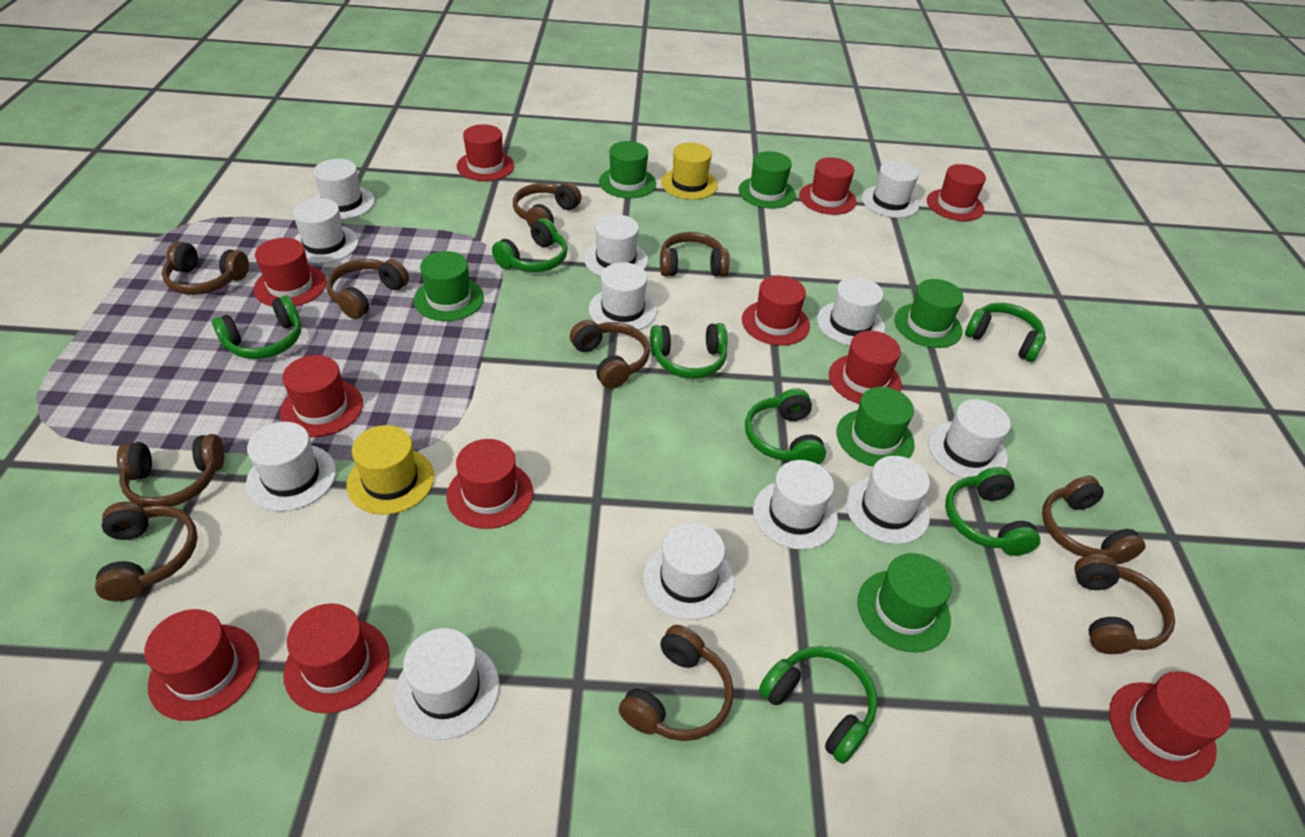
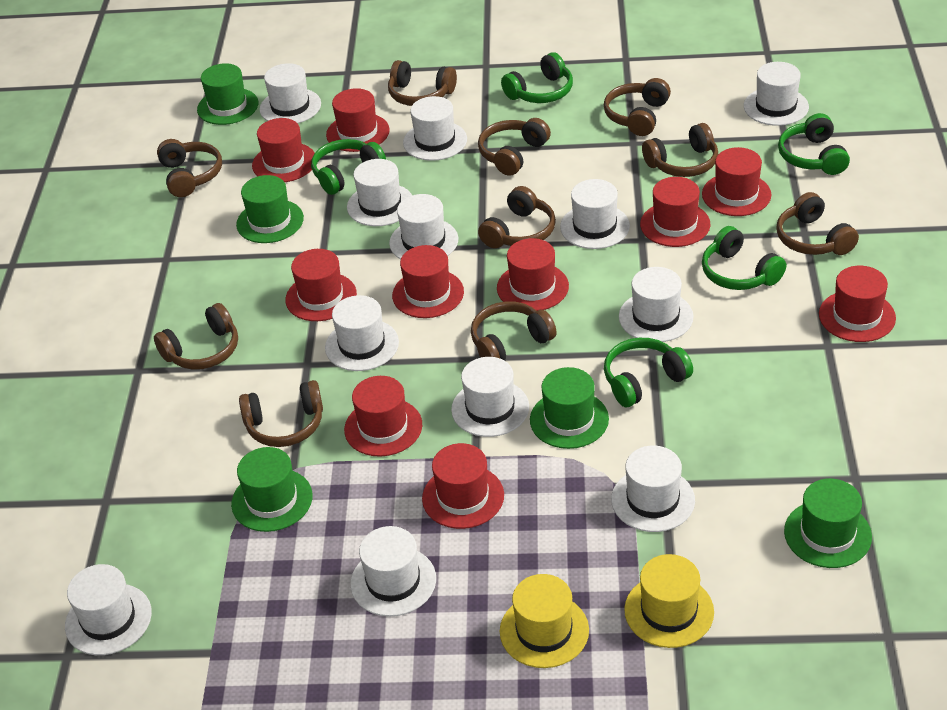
green hat: [414,251,484,321] [599,141,656,198] [739,151,795,209] [836,387,915,466] [857,553,952,652] [894,279,964,348] = 6 -> [197,63,258,125] [231,447,313,532] [236,175,304,243] [530,367,609,449] [784,478,872,568] = 5
green headphones: [212,296,301,359] [492,218,568,272] [650,323,728,379] [745,388,826,465] [759,646,878,764] [945,467,1040,556] [965,303,1046,362] = 7 -> [311,139,386,195] [501,52,573,103] [604,338,693,407] [702,226,786,290] [778,113,850,175] = 5
red hat: [144,609,260,721] [254,238,326,307] [280,355,363,437] [283,603,390,713] [446,439,533,529] [457,124,514,181] [742,276,810,346] [799,157,857,215] [829,331,902,404] [927,164,986,221] [1109,671,1231,782] = 11 -> [252,118,315,182] [285,249,357,321] [326,88,390,152] [344,376,422,457] [392,245,464,318] [422,443,504,529] [497,238,569,311] [640,177,710,247] [702,147,771,216] [819,266,896,342] = 10

